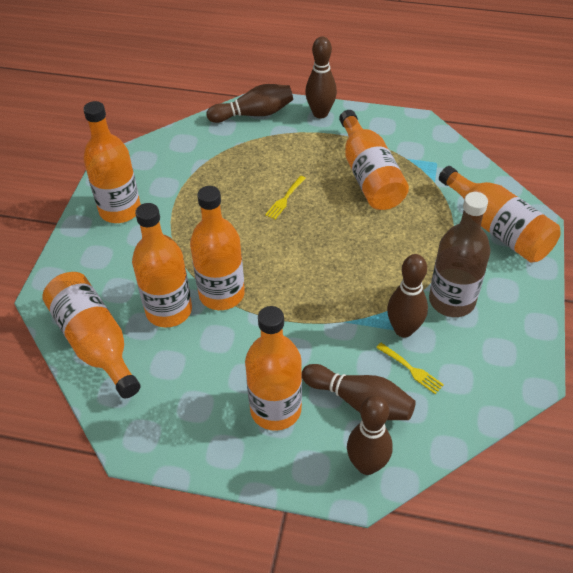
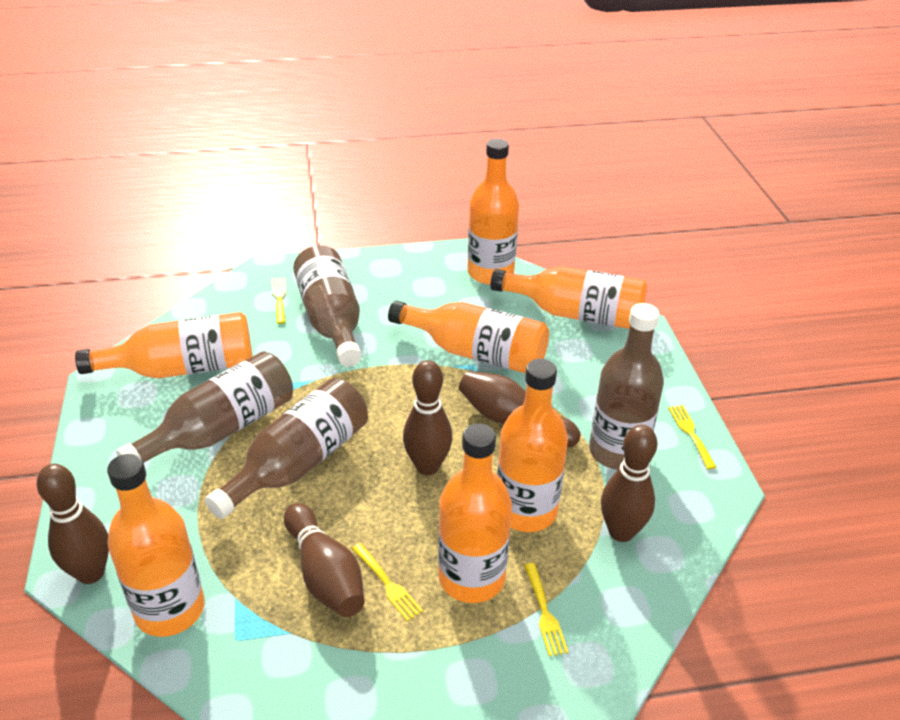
brown bottle: [429,192,490,317] = 1 -> [116,351,293,463] [205,378,368,519] [293,245,362,367] [589,303,664,470] = 4
yellow fork: [265,176,306,219] [376,343,444,394] = 2 -> [272,277,286,324] [352,543,423,621] [524,563,568,656] [668,405,716,469] = 4

